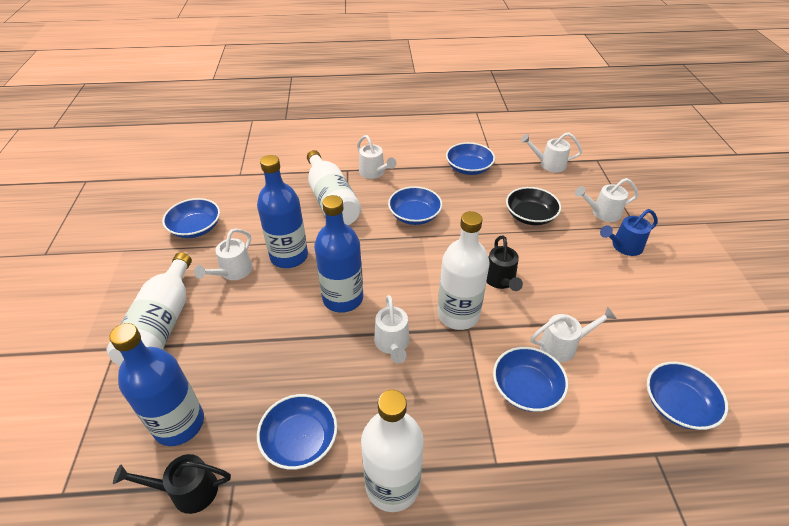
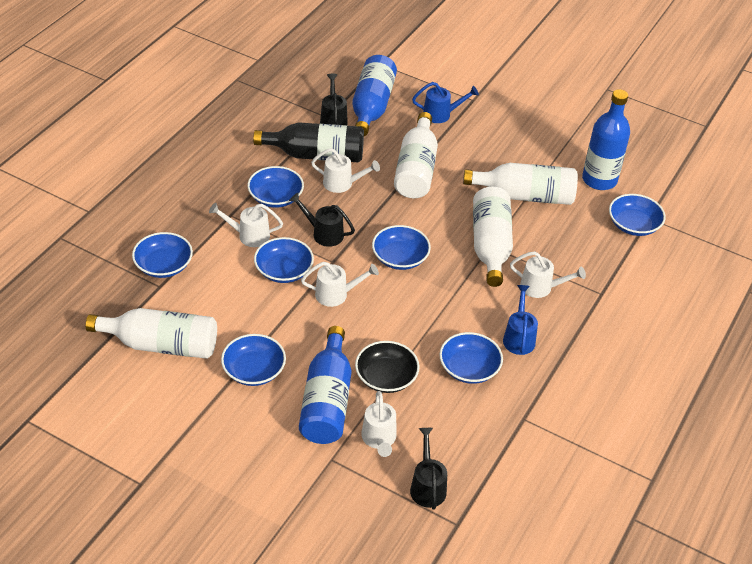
black bottle: none = 0 -> [253,123,364,162] = 1
black watering can: [113,454,231,514] [486,235,523,291] = 2 -> [289,193,355,247] [320,74,348,125] [410,428,447,510] = 3
blue bowl: [162,198,220,238] [257,394,337,470] [388,186,442,225] [446,142,495,175] [493,347,568,412] [647,362,728,430] = 6 -> [132,232,193,278] [221,334,286,386] [247,166,304,208] [254,237,314,283] [372,225,431,270] [439,332,503,384] [609,194,666,236] = 7
blue watering can: [600,209,658,256] = 1 -> [412,82,479,123] [503,285,538,355] = 2
white watering can: [194,229,253,280] [357,135,396,179] [374,295,409,363] [521,133,582,172] [531,307,617,362] [575,178,639,222] = 6 -> [209,203,283,247] [301,262,379,307] [311,148,380,193] [361,391,396,457] [510,251,586,298] = 5

